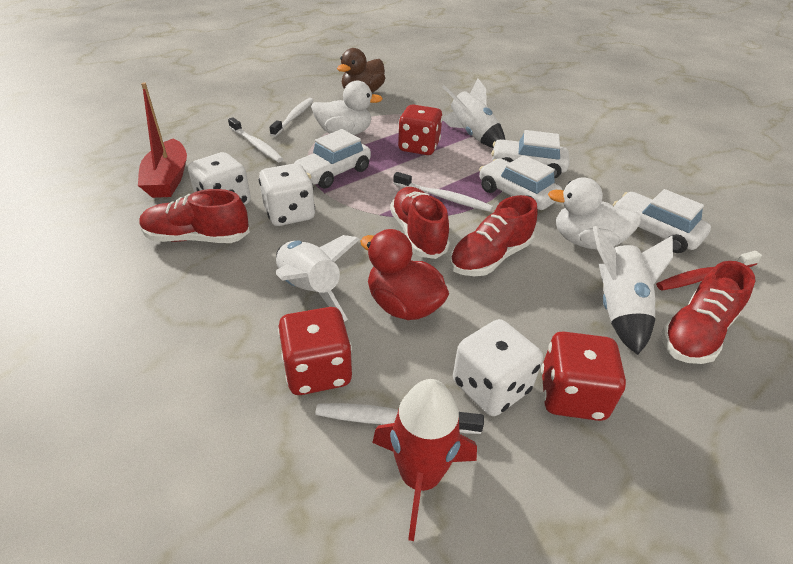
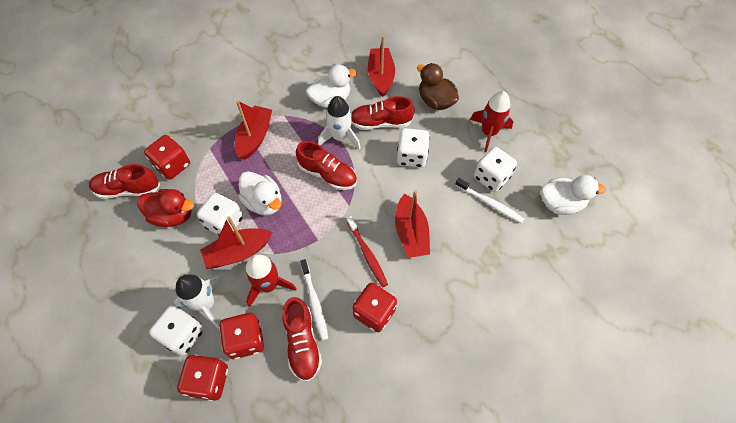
red boat: [138,82,187,198] = 1 -> [200,216,272,269] [235,100,272,160] [368,35,395,97] [395,190,430,258] = 4
red dice: [278,307,352,395] [398,104,443,155] [541,331,626,421] = 3 -> [144,135,190,180] [177,355,228,401] [219,313,264,359] [352,283,397,332] = 4
red rocket: [372,379,477,541] = 1 -> [245,254,297,307] [470,91,513,152] = 2
white car: [295,129,371,189] [479,155,562,210] [491,130,570,179] [613,189,711,253] = 4 -> none = 0
white dice: [188,152,251,205] [259,163,315,226] [453,319,543,416] = 3 -> [149,305,204,356] [197,192,243,235] [397,128,430,168] [474,147,517,192] = 4
white duck: [311,81,383,135] [548,177,642,250] = 2 -> [238,171,282,215] [306,65,357,108] [541,175,606,215] = 3
white rocket: [276,235,360,322] [443,78,505,148] [593,226,673,355] = 3 -> [174,275,223,328] [318,96,361,150] = 2
white toothbrush: [228,117,283,162] [269,98,314,137] [315,403,484,434] [393,172,493,212] = 4 -> [300,259,329,341] [455,178,524,223] = 2

